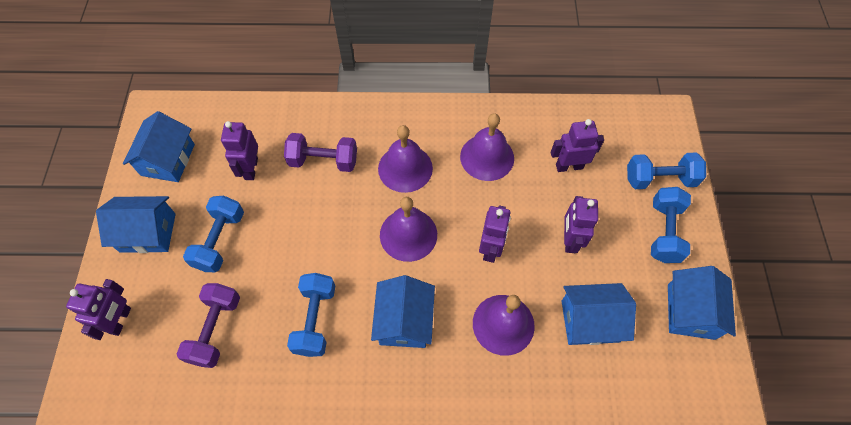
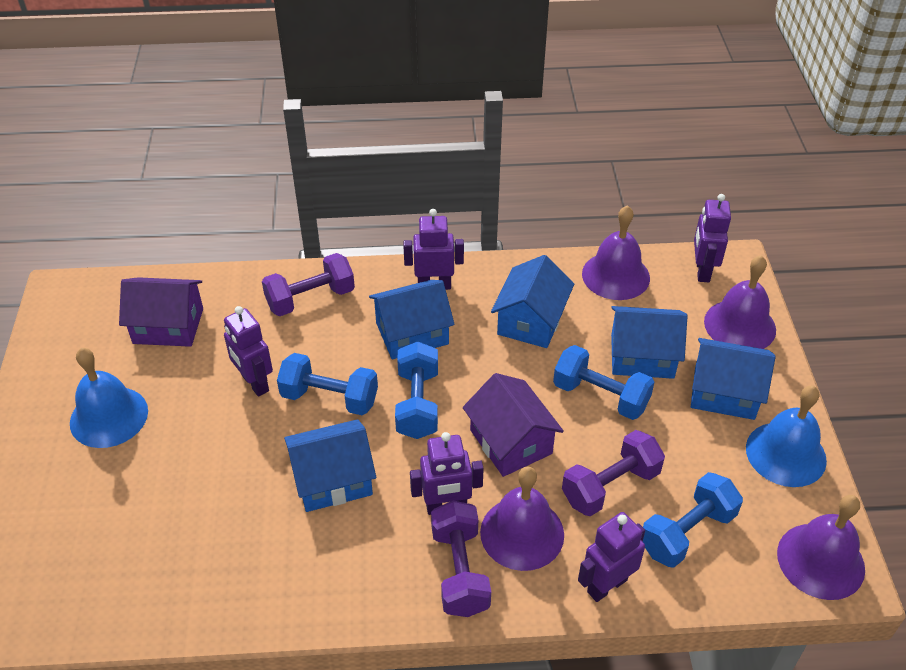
blue bell: none = 0 -> [70,348,148,448] [746,386,827,487] = 2
purple dumbbell: [177,283,240,368] [284,133,357,172] = 2 -> [262,253,355,316] [431,501,491,617] [562,430,665,516] = 3
purple house: none = 0 -> [119,277,203,347] [463,373,564,477] = 2

